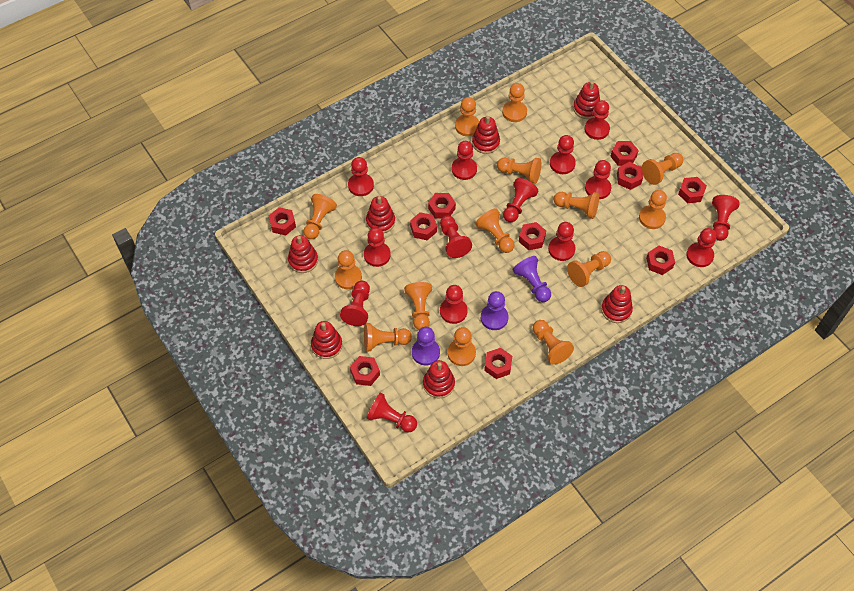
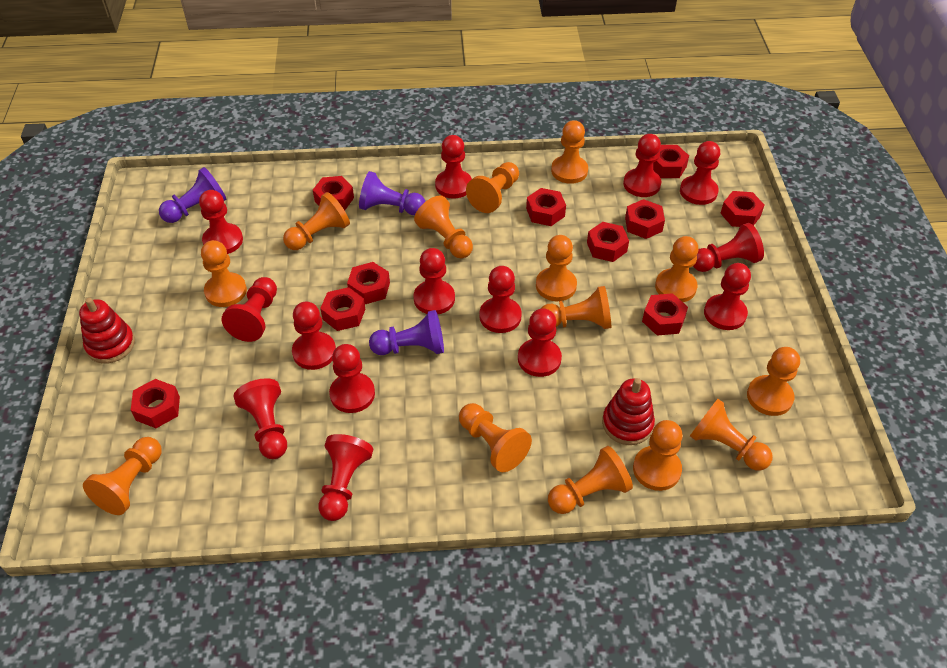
red stacking toy: [288,235,318,273] [311,321,343,359] [366,196,395,233] [423,360,455,399] [472,116,500,154] [573,81,600,119] [601,285,633,323] = 7 -> [79,298,135,364] [602,378,655,445] = 2

